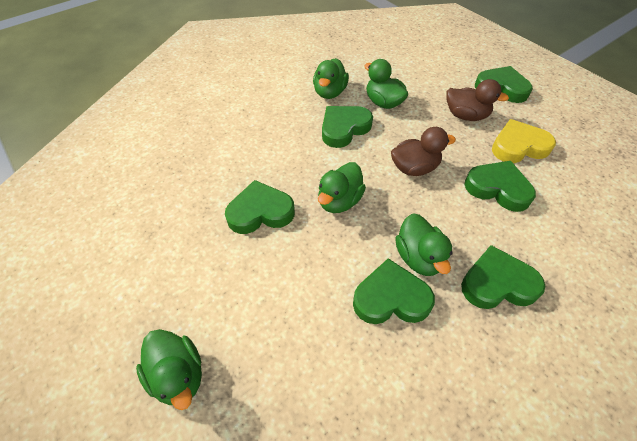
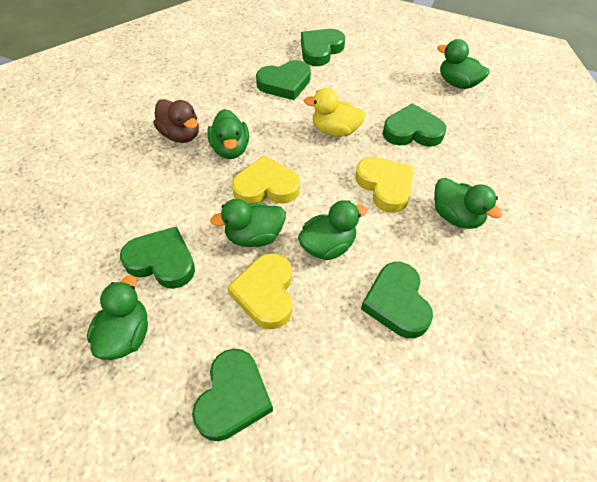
brown duck: [391,127,456,176] [446,79,509,121] = 2 -> [153,99,199,143] = 1
green duck: [136,329,202,410] [313,58,349,99] [318,162,366,213] [364,59,408,109] [395,213,453,276] = 5 -> [87,275,148,360] [207,109,249,159] [210,199,286,247] [298,200,367,260] [434,178,502,229] [437,39,490,89] = 6
yellow duck: none = 0 -> [304,88,366,137] = 1
yellow heart: [492,119,556,163] = 1 -> [227,253,292,329] [232,155,300,204] [355,157,413,213] = 3

